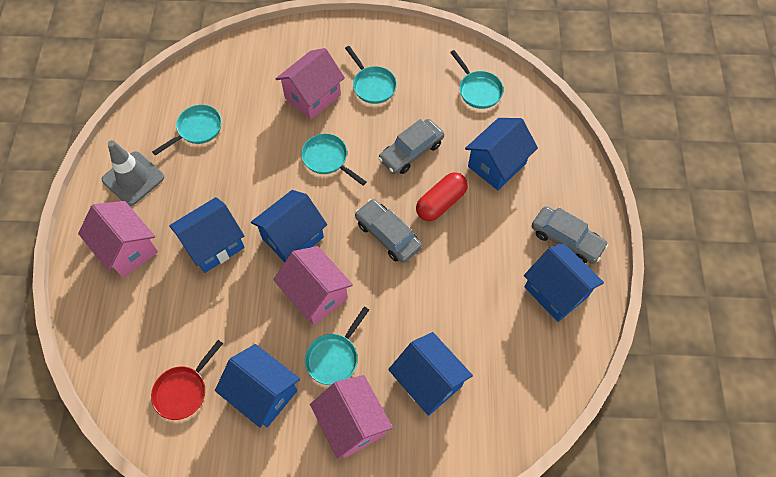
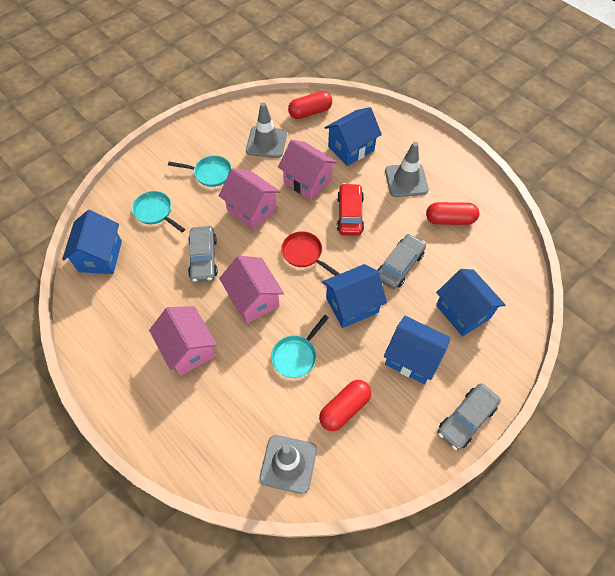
blue house: [169,197,245,273] [215,344,300,428] [251,190,327,262] [388,332,473,416] [465,118,538,190] [524,243,604,322] = 6 -> [62,210,122,274] [322,264,387,328] [325,107,382,166] [384,316,451,384] [436,269,505,337] = 5
grey traffic cone: [102,140,164,206] = 1 -> [246,102,287,158] [259,435,317,494] [385,142,429,197] = 3
red capsule: [416,172,468,221] = 1 -> [288,91,332,119] [319,380,371,431] [426,202,479,225] = 3
red car: none = 0 -> [337,183,364,236] = 1
turquoise pan: [152,105,222,155] [301,134,366,186] [305,307,369,385] [345,46,397,104] [450,50,504,109] = 5 -> [132,191,185,232] [168,156,232,187] [271,315,329,378] = 3

